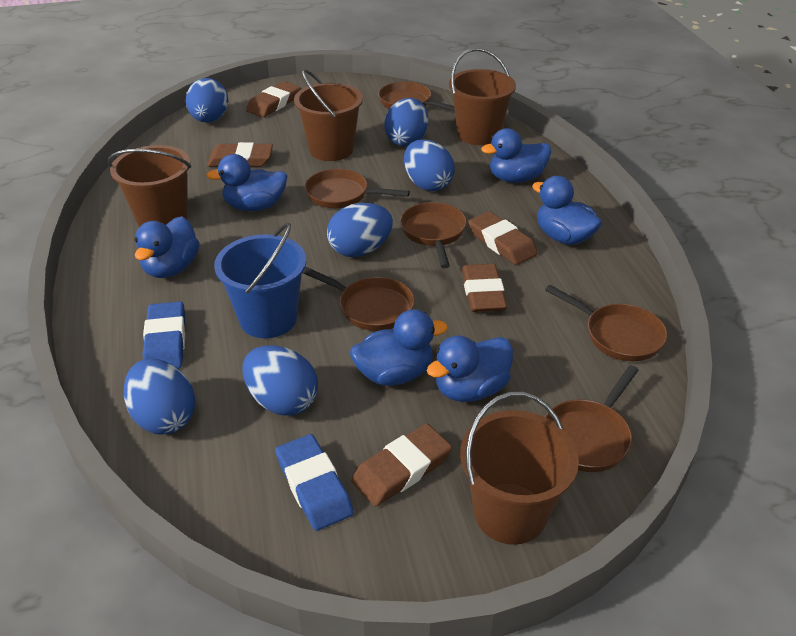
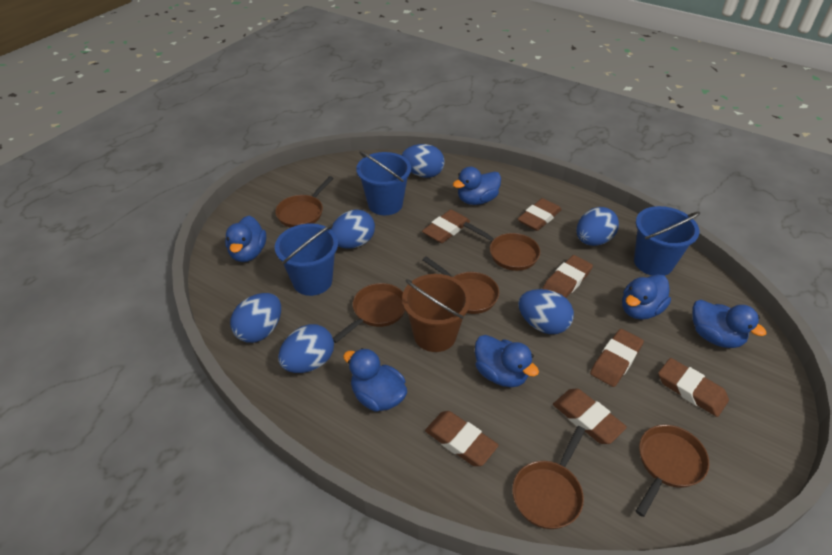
blue bucket: [214,222,306,338] = 1 -> [275,224,338,296] [356,151,411,215] [634,206,700,276] = 3
blue eraser: [143,301,185,369] [275,434,354,531] = 2 -> none = 0
brown bucket: [108,145,191,227] [294,69,363,161] [449,48,516,145] [460,392,579,545] = 4 -> [402,274,471,352] = 1
brown eraser: [207,142,273,167] [246,81,300,117] [351,424,452,506] [462,264,507,312] [468,211,538,265] = 5 -> [422,210,470,243] [425,411,499,466] [518,198,562,231] [542,255,593,298] [553,388,627,444] [590,329,644,387] [658,358,729,417] = 7

